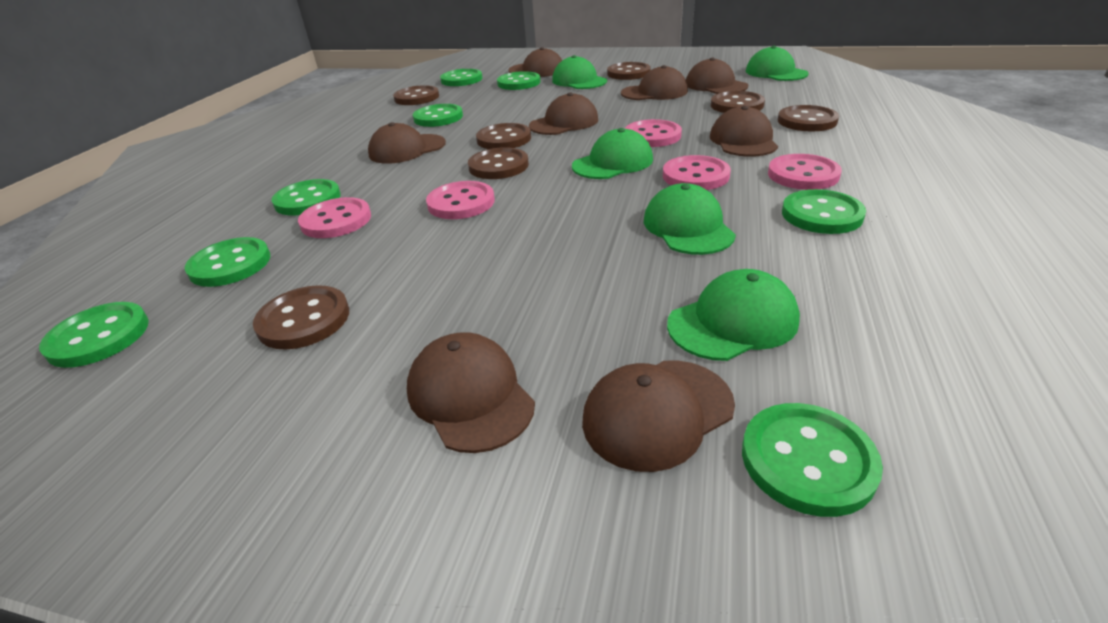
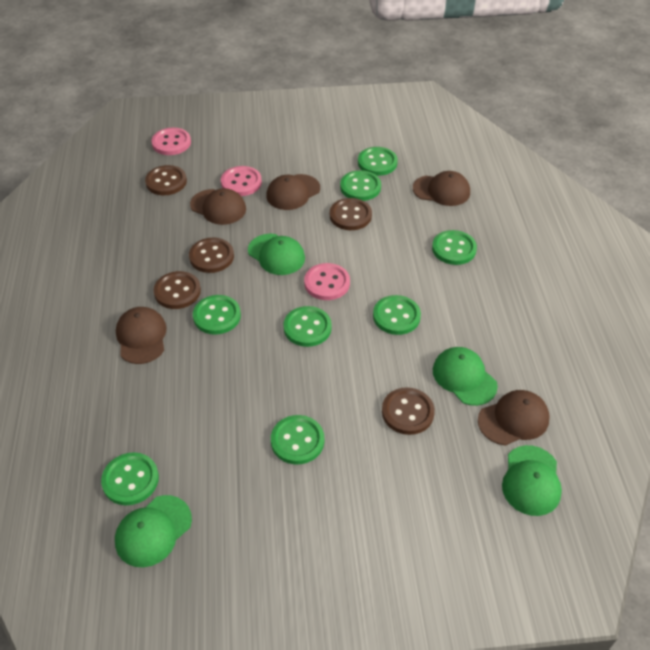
brown button: [253,285,349,350] [393,85,439,105] [468,147,529,179] [476,123,531,149] [607,62,651,80] [711,91,765,113] [778,105,839,131] = 7 -> [145,165,187,195] [154,271,201,309] [189,238,234,273] [330,198,372,230] [382,387,435,435] = 5
brown cap: [368,122,446,164] [407,332,535,453] [508,47,562,77] [529,93,598,135] [582,360,735,472] [621,65,688,100] [686,58,748,94] [710,106,778,157] = 8 -> [116,307,167,364] [190,188,246,225] [266,174,320,210] [413,171,470,206] [478,390,550,446] = 5
green cap: [552,55,607,89] [572,128,653,179] [644,183,736,255] [667,269,800,361] [746,46,809,81] = 5 -> [115,495,192,567] [248,234,305,275] [433,347,498,406] [502,445,562,516] = 4
pink button: [298,197,371,238] [426,181,495,219] [625,119,682,147] [663,155,731,190] [768,154,842,190] = 5 -> [151,128,191,155] [221,166,262,196] [304,263,350,300] = 3

